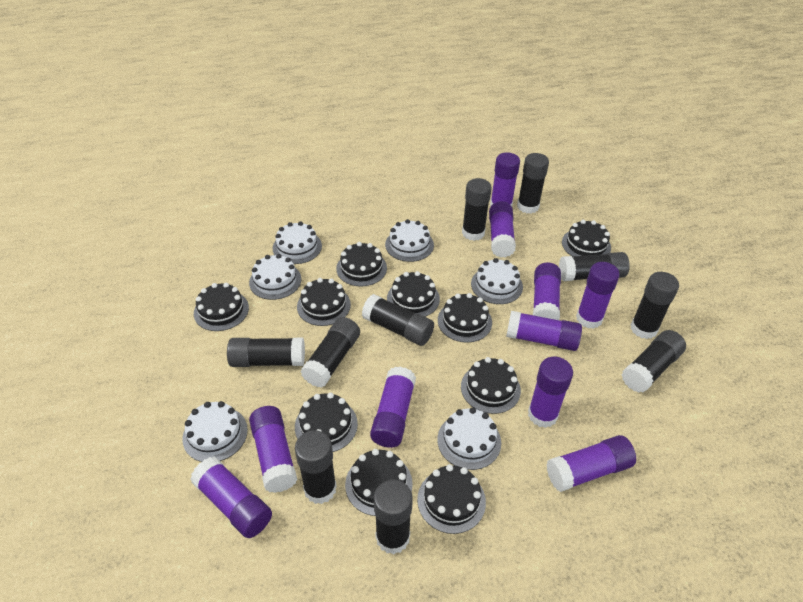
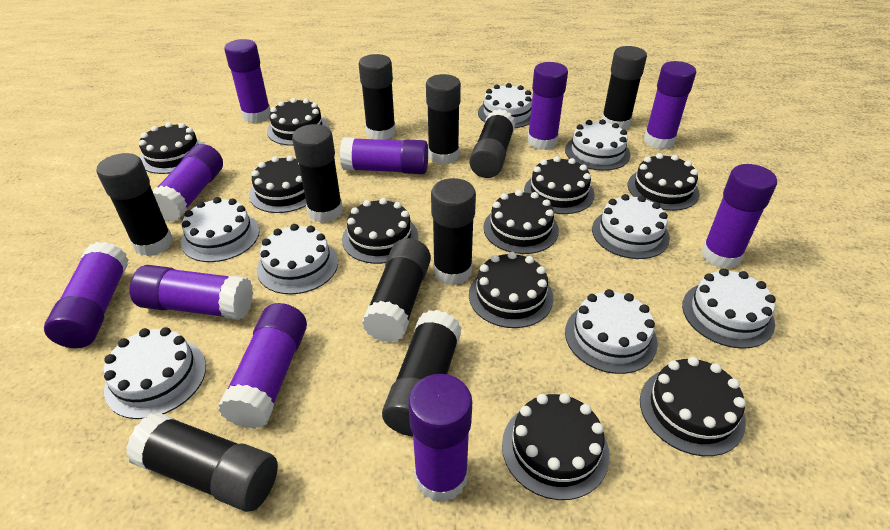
white cake: [182,401,248,462] [249,254,301,300] [272,221,322,264] [385,219,434,262] [437,407,501,470] [471,258,523,304] = 6 -> [104,327,206,419] [181,197,259,262] [257,224,338,294] [478,83,532,128] [565,119,630,171] [565,289,658,374] [592,194,670,259] [682,268,776,349] = 8

